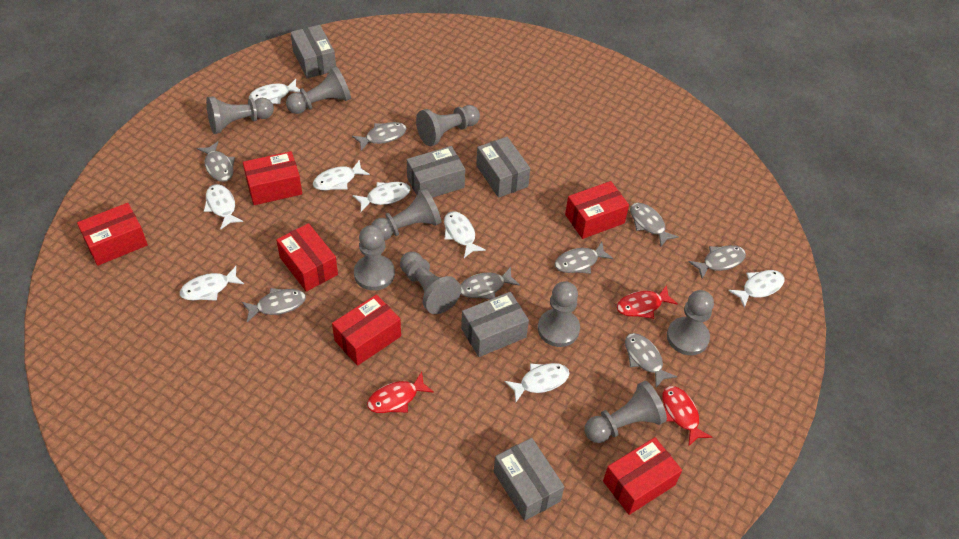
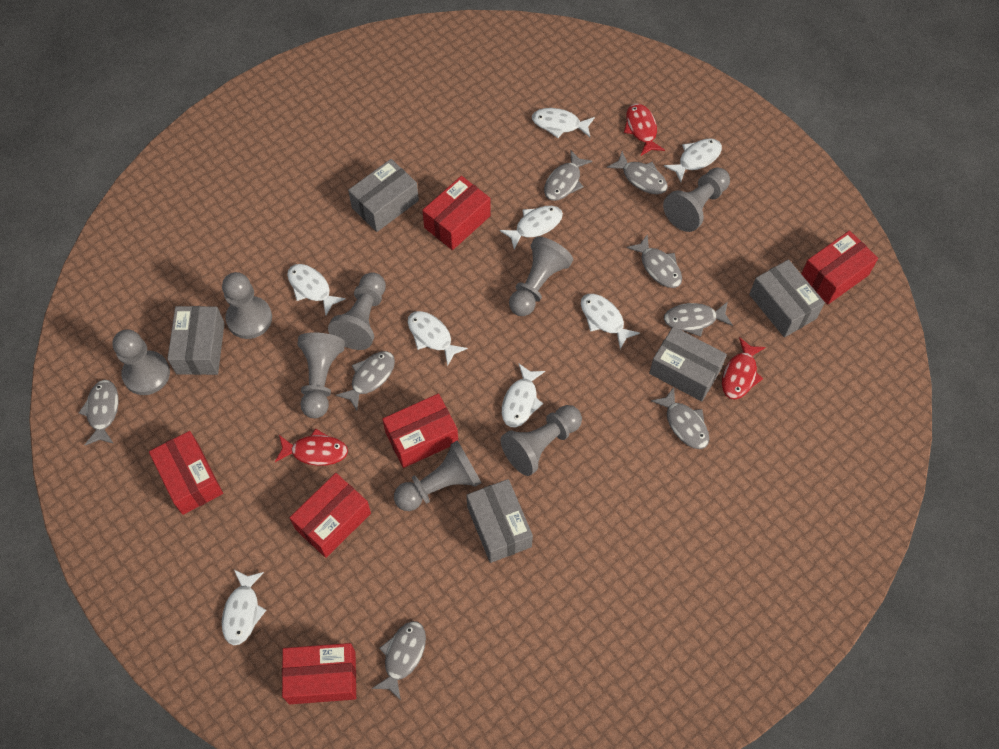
grey pawn: [206,96,274,134] [286,66,351,114] [354,225,395,291] [371,188,441,240] [400,252,461,314] [416,105,480,146] [538,281,580,347] [585,381,667,443] [667,290,714,355] = 9 -> [113,329,170,395] [222,272,272,339] [297,332,345,418] [328,272,386,350] [394,440,481,511] [501,405,582,476] [509,237,573,316] [663,168,730,232] = 8

